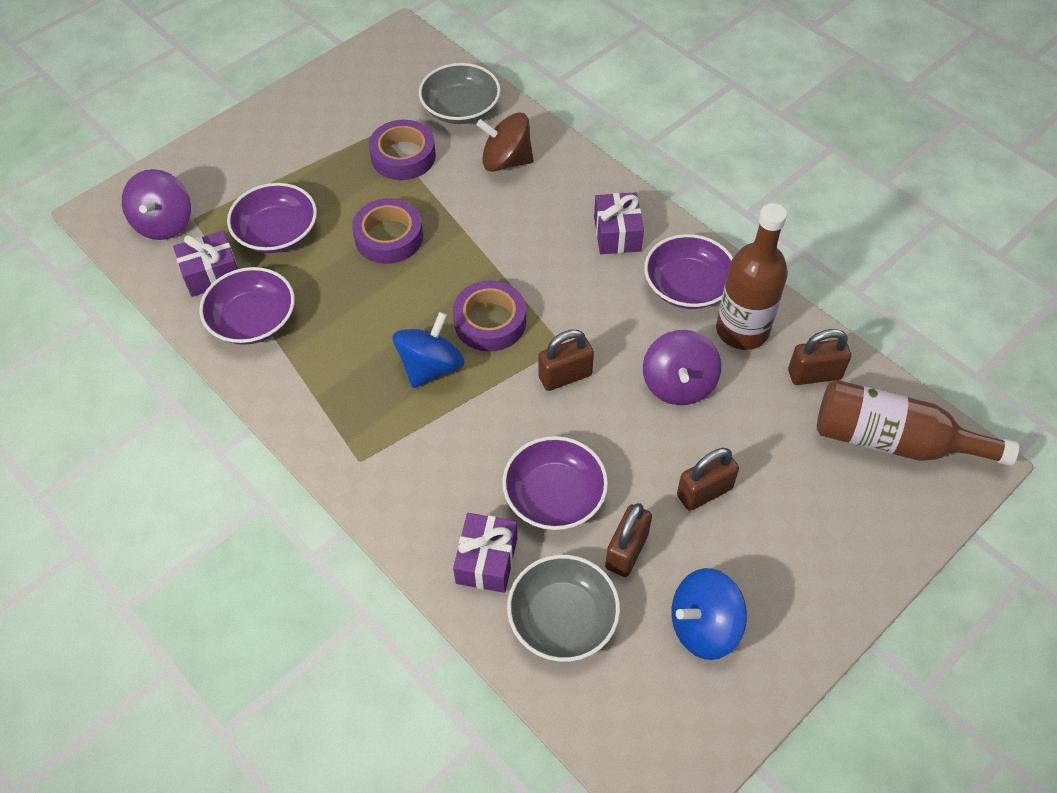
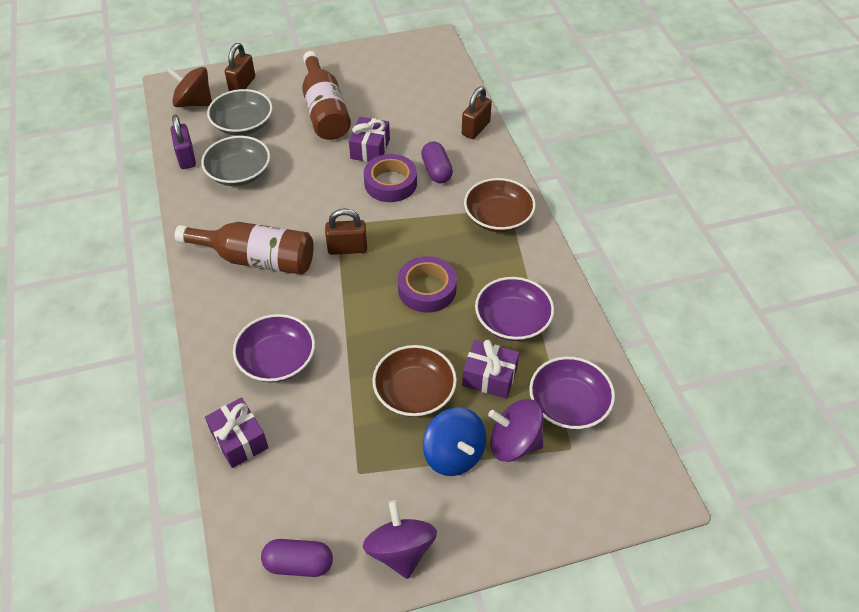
blue spinning top: [392,312,465,388] [672,568,747,660] = 2 -> [423,407,486,476] = 1
brown bowl: none = 0 -> [372,345,457,417] [464,178,536,232] = 2
brown padlock: [538,329,594,391] [605,503,652,577] [677,448,739,511] [788,329,851,385] = 4 -> [225,43,255,91] [325,208,367,255] [462,87,492,139] = 3
purple bowl: [199,267,295,345] [227,183,317,253] [502,436,608,530] [644,234,733,309] = 4 -> [233,314,315,383] [475,277,554,341] [529,356,615,430] = 3
purple capsule: none = 0 -> [261,539,333,577] [421,141,453,183] = 2
purple padlock: none = 0 -> [170,115,196,169] = 1
purple tape: [352,198,423,264] [369,120,436,180] [453,280,526,352] = 3 -> [364,154,417,202] [398,256,457,313] = 2

